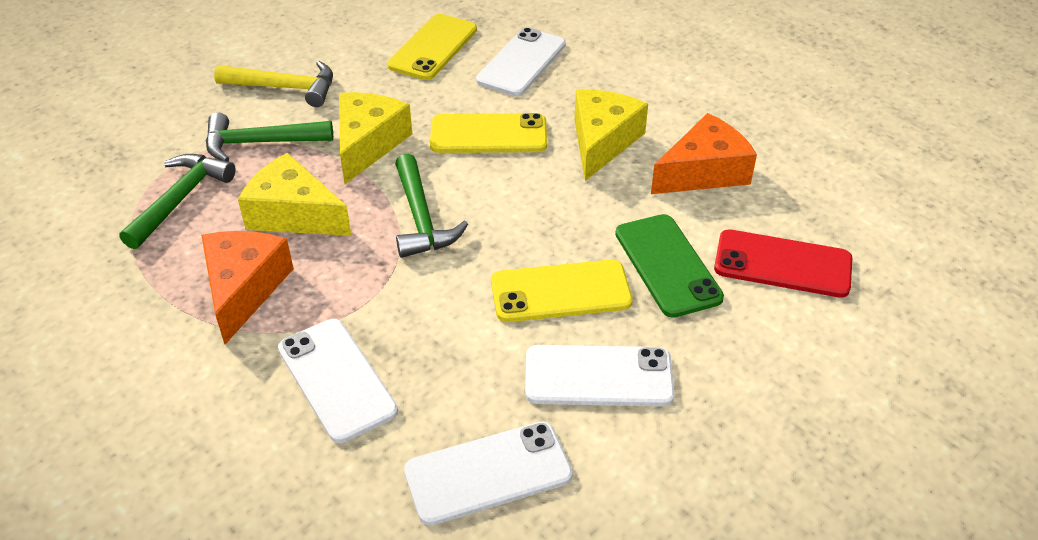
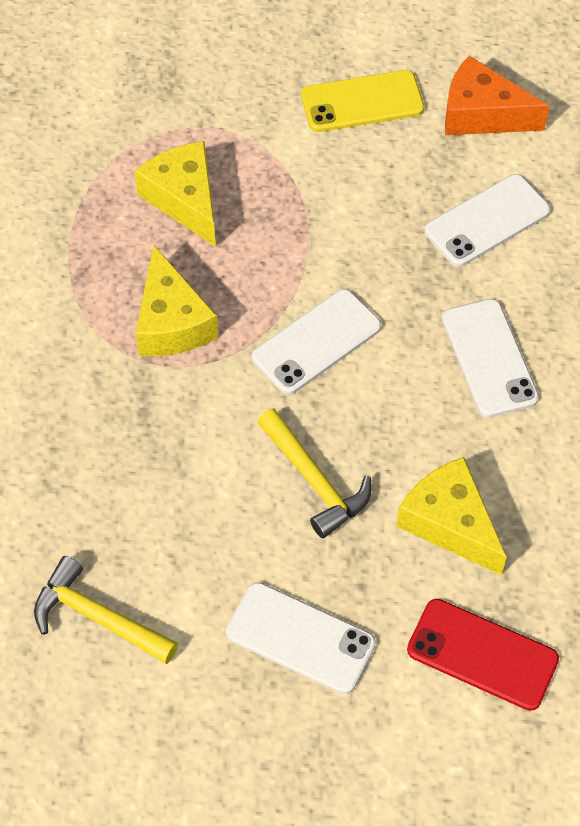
green hammer: [119,154,236,249] [206,112,333,161] [395,154,468,258] = 3 -> none = 0
green phone: [615,214,724,318] = 1 -> none = 0
orange cheese: [201,231,294,344] [651,113,757,194] = 2 -> [445,56,549,135] = 1
yellow hammer: [214,61,333,107] = 1 -> [34,556,178,664] [257,408,371,538] = 2
yellow phone: [388,14,477,80] [430,113,547,153] [491,260,633,322] = 3 -> [301,70,424,132] = 1

